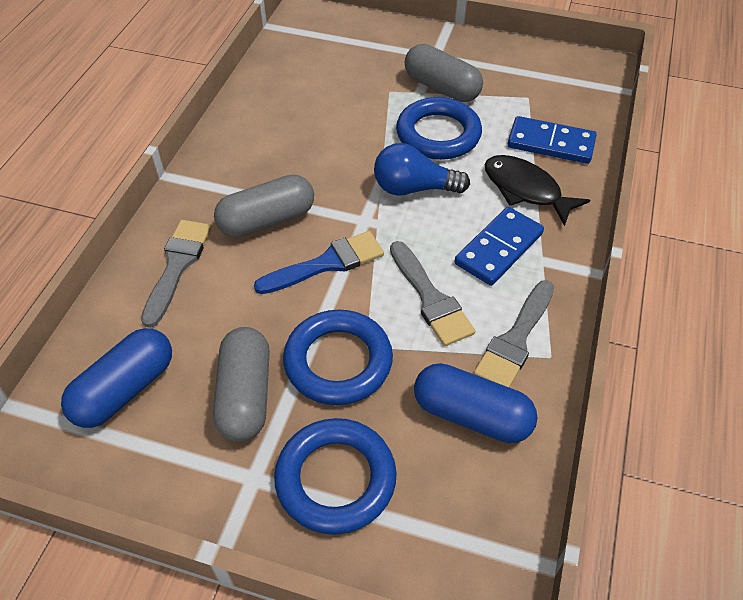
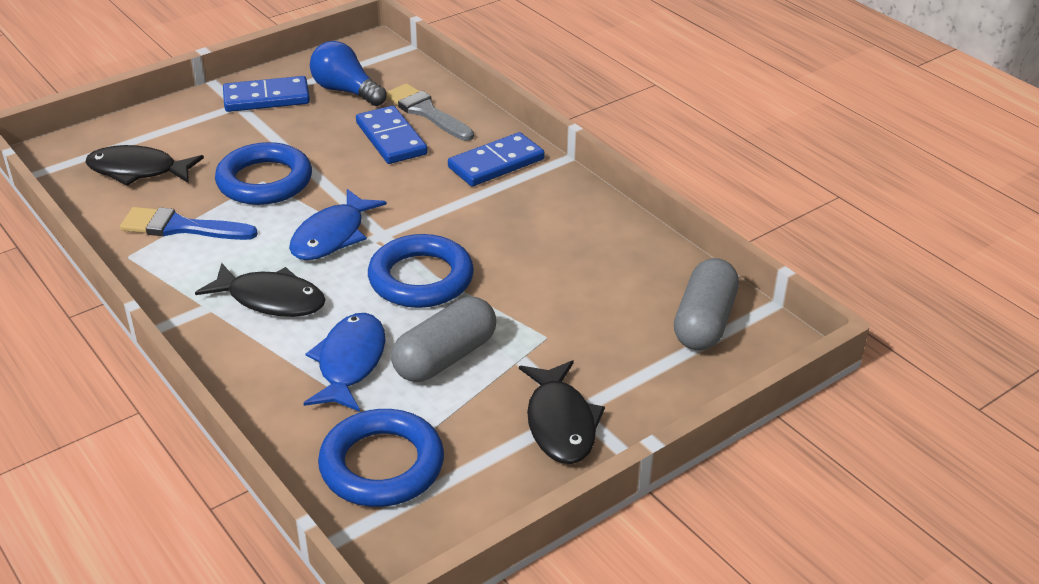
black fish: [485,155,590,226] = 1 -> [85,145,204,186] [195,263,326,317] [519,360,605,464] = 3
blue capsule: [61,328,172,428] [414,363,537,443] = 2 -> none = 0
blue domino: [455,207,544,286] [508,116,597,164] = 2 -> [223,76,310,112] [356,106,428,164] [448,132,545,186] = 3
blue fish: none = 0 -> [289,189,387,260] [303,313,386,412] = 2
grey brush: [141,220,212,328] [390,241,475,346] [474,280,554,388] = 3 -> [386,83,474,141] = 1
grey capsule: [213,327,270,442] [214,174,314,237] [405,44,483,102] = 3 -> [391,297,496,382] [674,258,739,350] = 2

